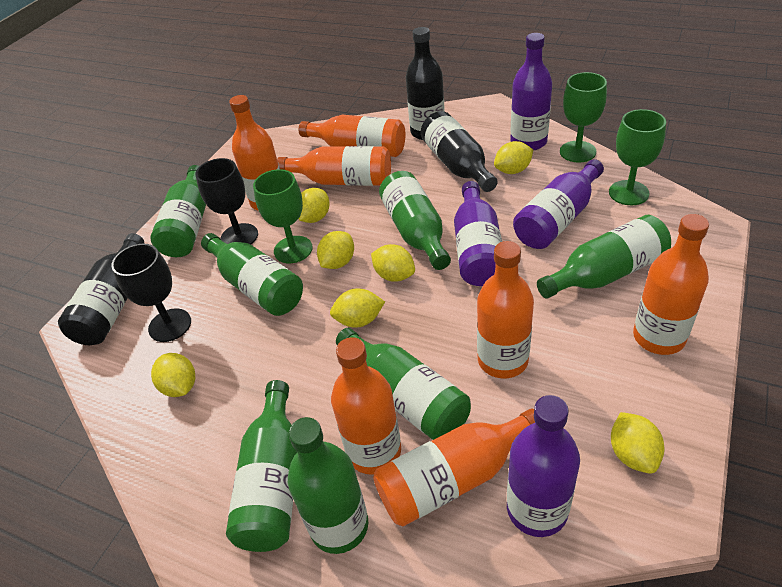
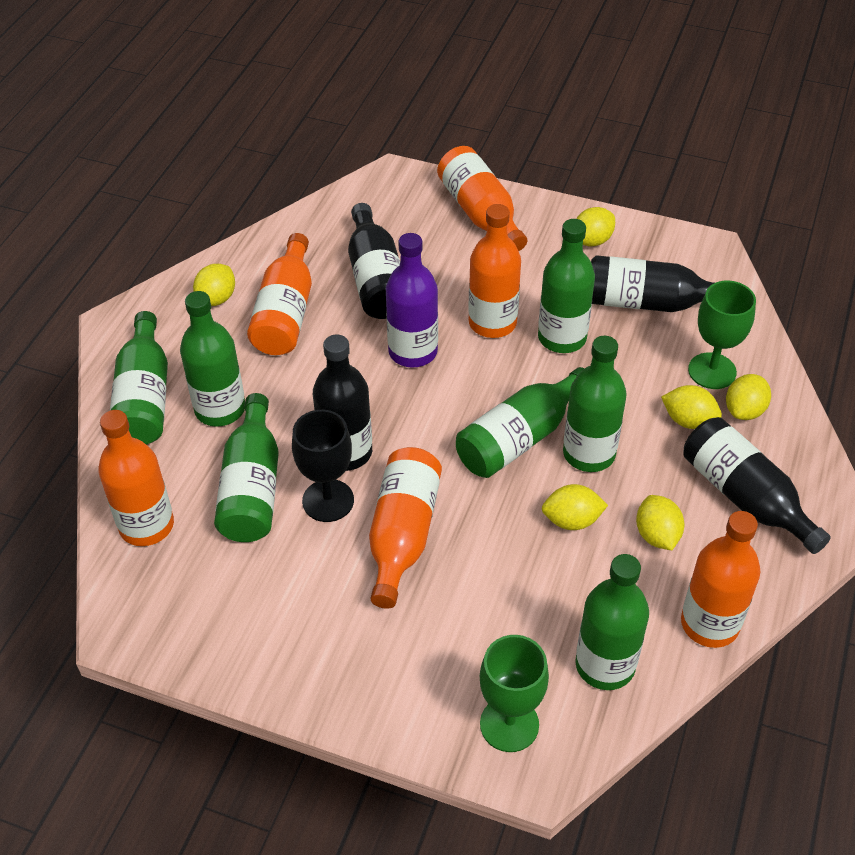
black bottle: [58,233,144,345] [406,27,445,140] [421,111,498,192] = 3 -> [313,335,372,471] [348,203,400,319] [591,255,714,312] [684,417,831,554] = 4
black goblet: [111,244,191,342] [196,158,258,244] = 2 -> [292,410,354,522] = 1
green goblet: [253,169,313,263] [560,72,607,162] [609,109,666,205] = 3 -> [480,635,549,752] [688,281,756,389] = 2
orange bottle: [229,95,280,211] [277,146,391,186] [299,115,406,157] [331,337,401,475] [373,408,535,526] [477,241,534,378] [633,214,709,355] = 7 -> [98,410,174,546] [247,233,312,355] [369,447,442,609] [437,146,527,251] [468,204,521,338] [681,511,760,648] = 6
purple bottle: [454,181,502,286] [507,395,580,537] [510,33,552,151] [513,159,604,249] = 4 -> [386,233,438,368] = 1
yellow lemon: [151,353,195,397] [299,188,330,223] [317,231,354,269] [330,288,385,328] [371,244,415,282] [494,141,533,174] [611,412,665,474] = 7 -> [193,264,235,306] [542,484,608,530] [576,207,615,246] [636,495,684,550] [661,385,722,429] [726,374,771,420] = 6

